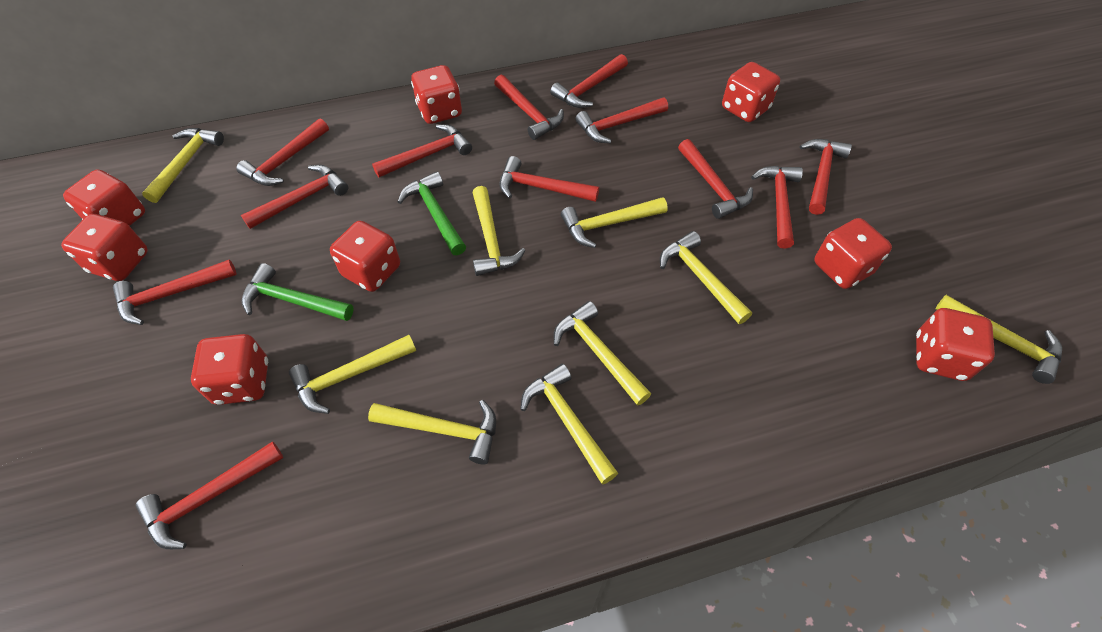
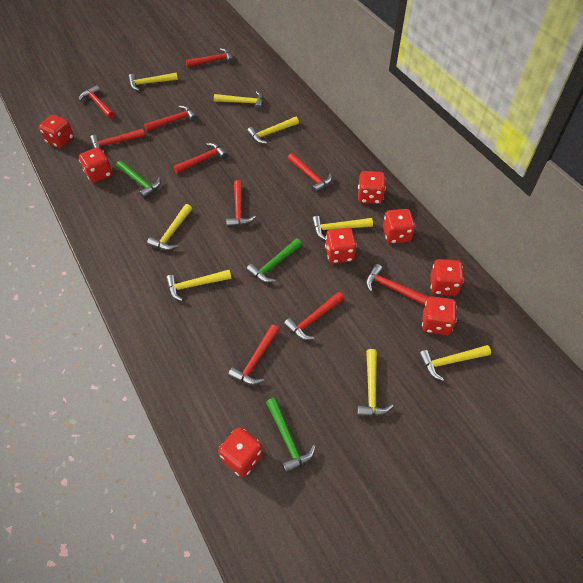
green hammer: [241,263,354,321] [398,171,466,255] = 2 -> [116,160,161,199] [246,238,302,283] [266,398,316,474] = 3
red hammer: [113,259,237,325] [135,441,283,549] [236,119,329,186] [241,165,348,229] [372,124,472,177] [494,75,564,140] [499,156,599,202] [550,54,628,108] [575,98,668,144] [678,139,753,219] [751,166,803,249] [800,139,852,215] = 12 -> [79,85,115,119] [90,129,145,153] [144,105,197,131] [173,143,228,174] [186,48,234,67] [226,180,256,227] [228,325,279,385] [284,292,344,340] [287,153,332,193] [366,264,428,306] = 10
yellow hammer: [142,128,224,203] [289,335,416,414] [368,400,496,464] [473,186,526,276] [520,364,618,484] [554,301,651,406] [561,197,668,248] [660,231,752,324] [936,295,1062,384] = 9 -> [128,72,178,91] [147,204,192,251] [166,270,232,301] [214,91,263,111] [247,117,299,144] [312,216,373,240] [357,349,393,416] [419,345,491,381] = 8

